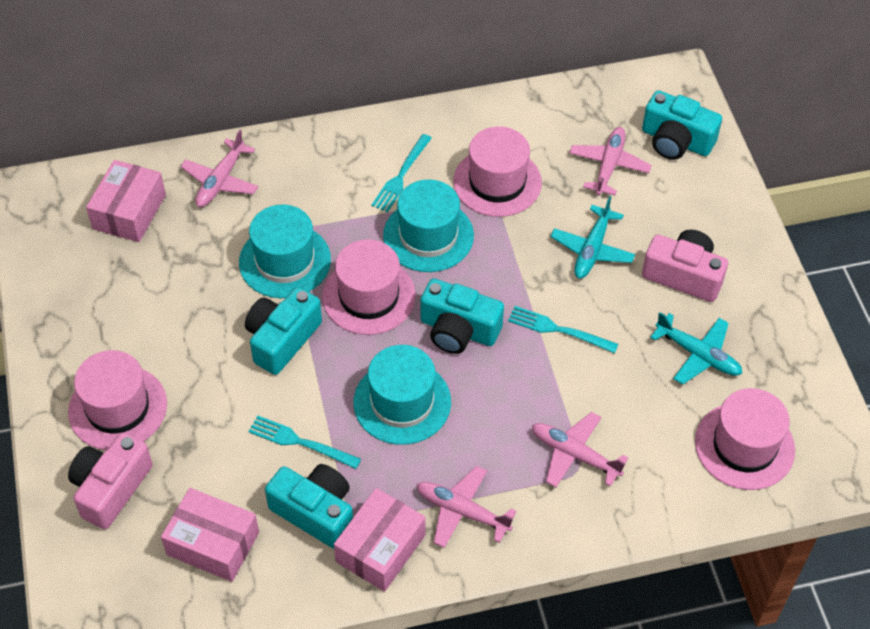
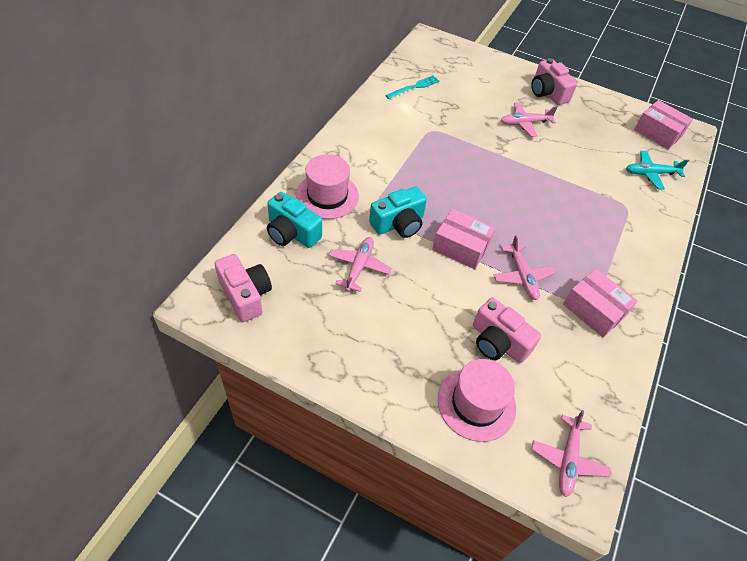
pink camera: [68,432,153,529] [642,229,728,302] = 2 -> [215,254,272,322] [473,297,541,363] [531,58,577,105] = 3
pink hat: [68,350,167,450] [322,239,416,335] [453,126,542,217] [695,388,795,490] = 4 -> [296,154,359,219] [438,359,516,442] = 2
turquoise camera: [245,287,322,375] [265,464,353,549] [420,278,504,354] [642,90,722,160] = 4 -> [267,192,322,248] [369,186,427,238] = 2
turquoise fork: [248,415,361,469] [372,134,432,212] [508,306,618,353] = 3 -> [385,75,439,99] = 1
turquoise hat: [239,205,331,298] [353,345,451,445] [383,179,474,272] = 3 -> none = 0
turquoise plane: [550,196,635,278] [650,312,742,385] = 2 -> [626,151,689,189] = 1

